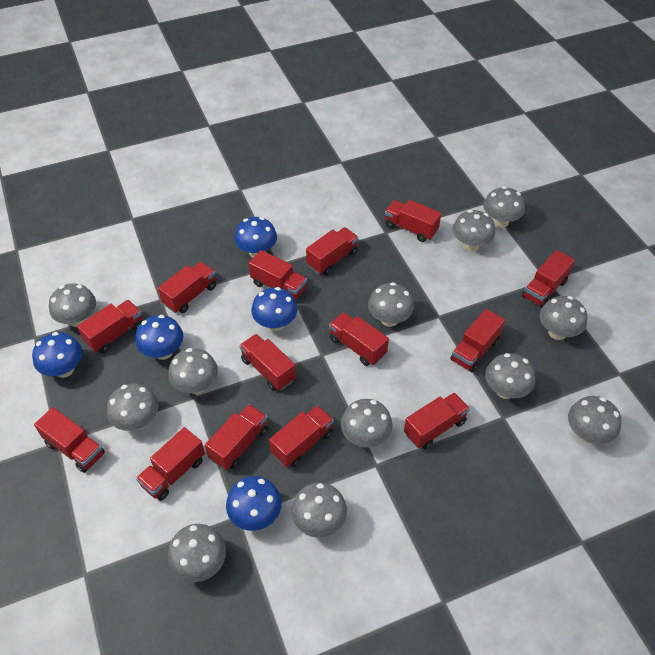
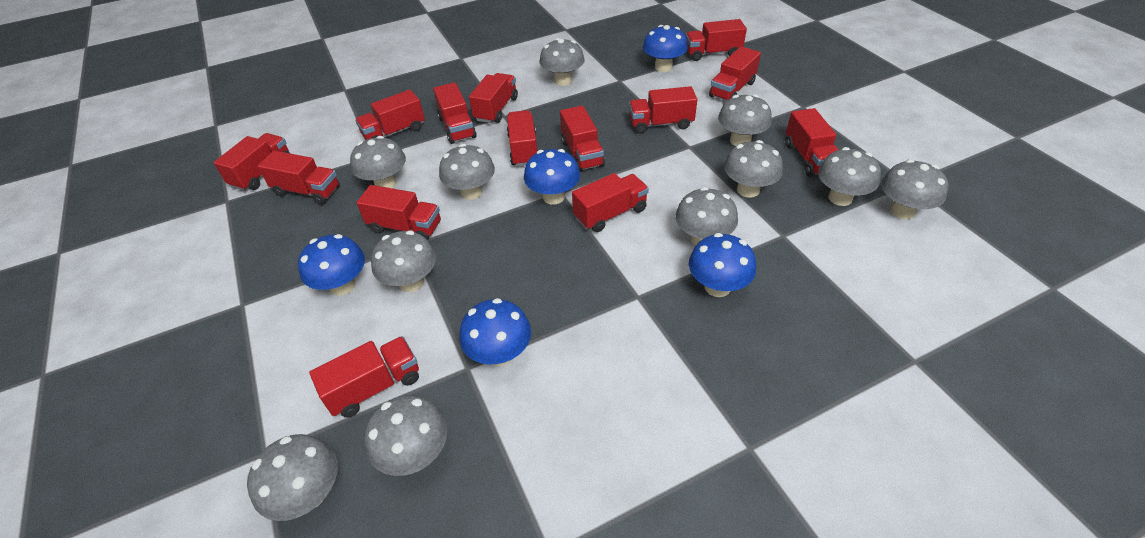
grey mushroom: [49,284,96,327] [107,383,159,431] [168,348,218,394] [168,524,226,582] [291,482,347,538] [341,399,393,447] [368,282,414,327] [453,210,495,252] [483,186,525,228] [485,353,535,399] [540,296,587,340] [568,396,622,444] = 12 -> [247,434,338,521] [350,136,406,188] [365,395,447,476] [371,231,436,292] [439,144,495,200] [539,38,585,86] [675,187,738,246] [718,94,772,146] [724,140,783,198] [818,147,881,206] [881,159,949,219] = 11

